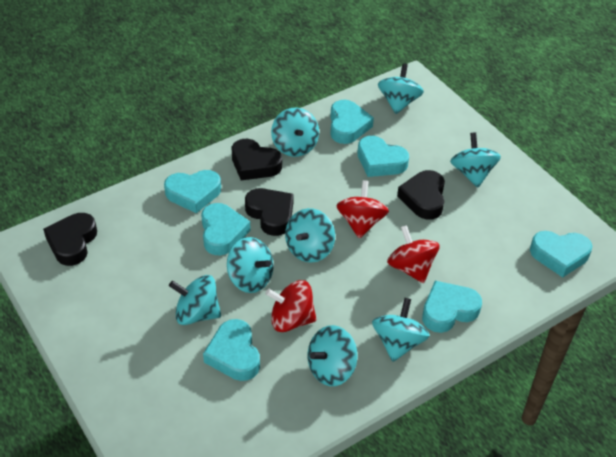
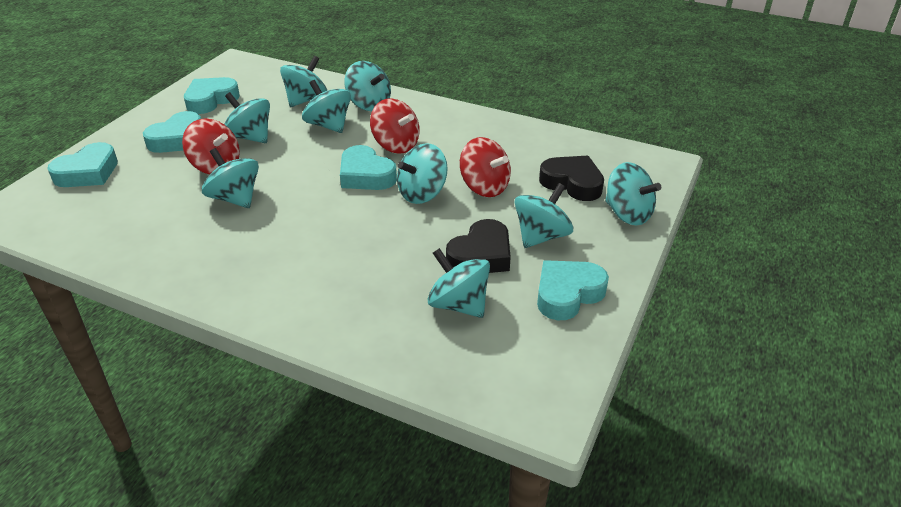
black heart: [43,213,97,266] [232,139,282,180] [245,188,294,236] [397,170,445,220] = 4 -> [446,219,511,273] [539,156,604,201] = 2
turquoise heart: [164,170,221,213] [201,203,251,255] [203,319,260,381] [330,100,374,144] [357,136,409,177] [422,281,482,333] [530,231,592,277] = 7 -> [47,142,118,187] [143,111,201,153] [184,77,240,114] [340,145,397,190] [537,260,609,320] = 5
turquoise spinning top: [169,275,221,325] [227,237,274,293] [271,108,319,157] [285,208,335,263] [307,325,357,386] [372,298,430,362] [378,63,424,114] [450,132,501,187] = 8 -> [202,148,259,208] [224,92,270,143] [280,56,327,107] [302,80,351,133] [344,61,391,111] [397,143,448,204] [427,248,490,318] [515,183,573,248] [605,162,661,226] = 9

